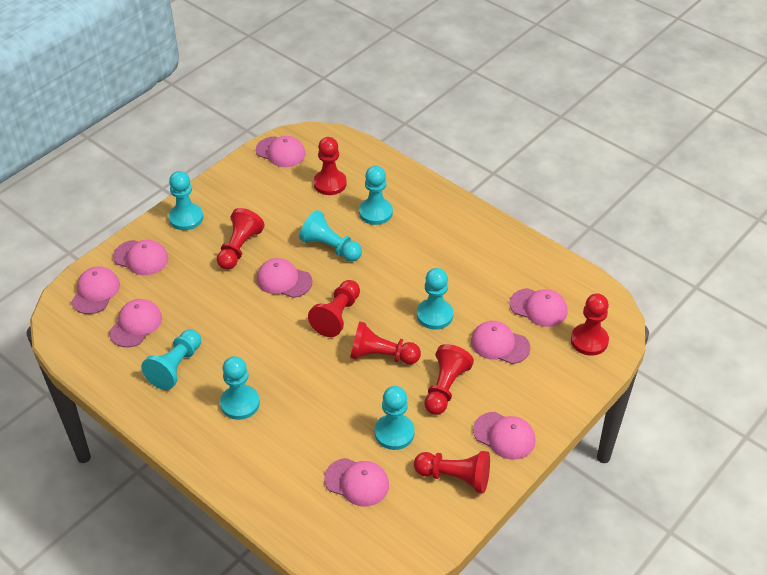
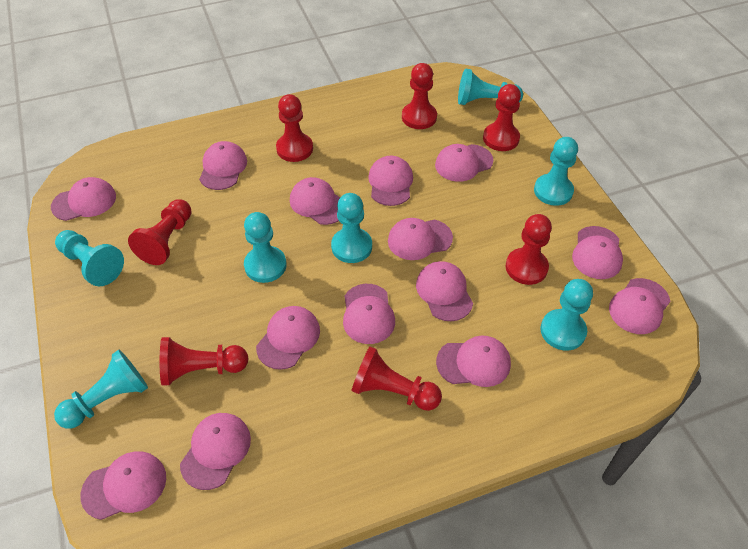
pink cap: [71,266,120,314] [109,299,162,347] [113,240,168,275] [256,136,306,167] [256,258,312,298] [324,458,389,506] [471,321,530,364] [473,412,535,460] [510,288,568,327] = 9 -> [51,177,116,221] [81,452,166,520] [180,413,251,490] [199,141,247,190] [256,306,320,370] [290,177,340,225] [343,284,395,344] [368,156,413,206] [388,218,453,260] [416,261,473,321] [435,144,493,182] [436,336,511,387] [572,226,623,279] [609,278,670,334] = 14

